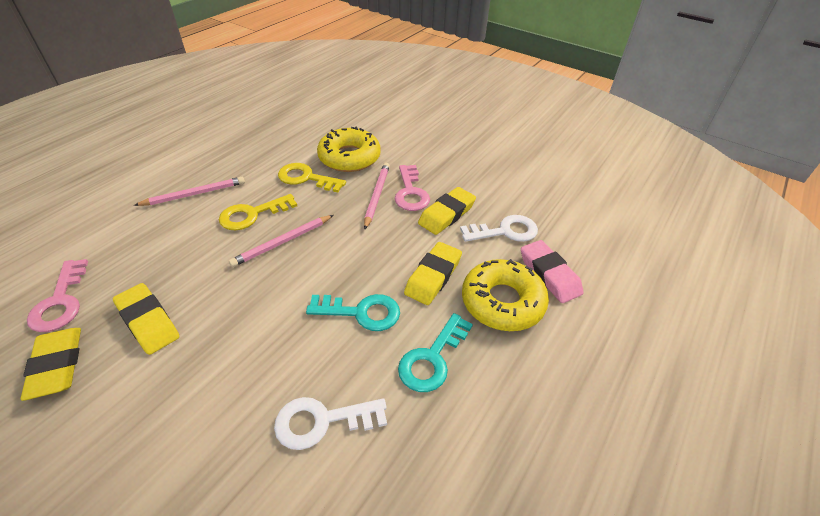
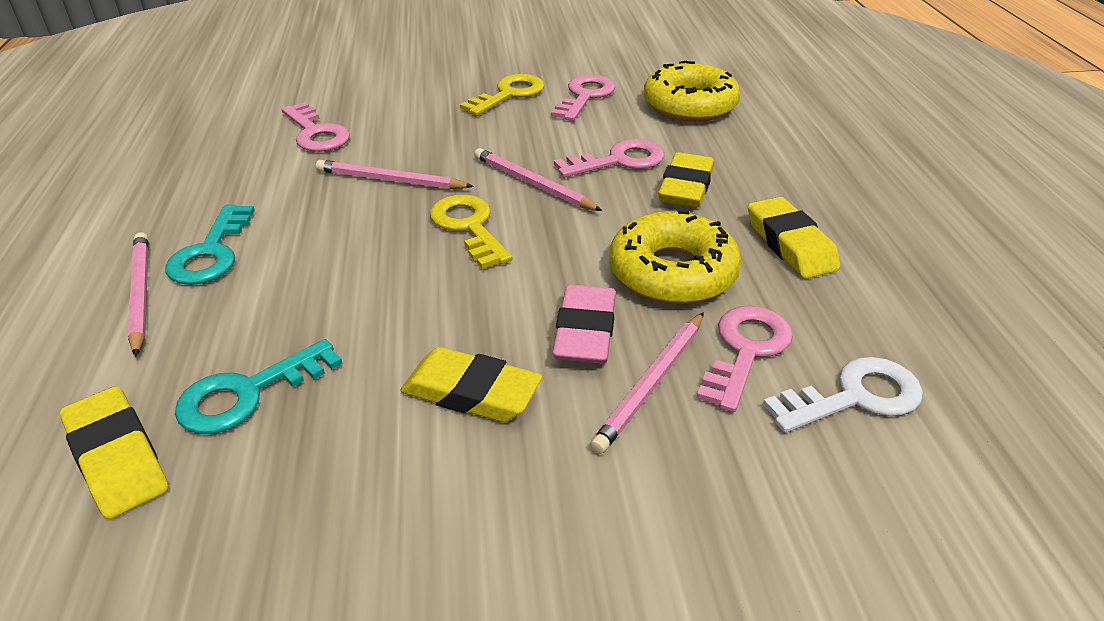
pink key: [27,259,88,332] [394,165,430,211] = 2 -> [282,102,350,152] [551,74,616,121] [554,139,665,177] [697,306,793,412] = 4
pink pencil: [134,177,245,206] [229,215,333,267] [364,163,390,230] = 3 -> [128,232,149,357] [316,160,474,189] [474,148,602,211] [590,312,704,454] = 4
white key: [274,397,387,450] [460,215,538,242] = 2 -> [763,357,923,433] = 1

